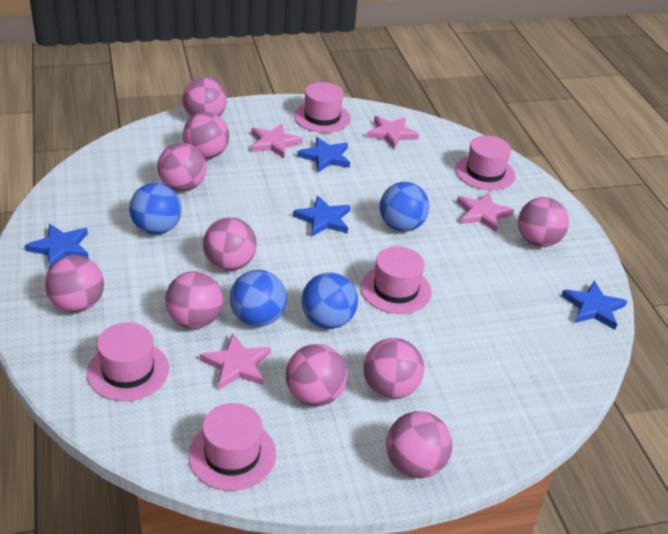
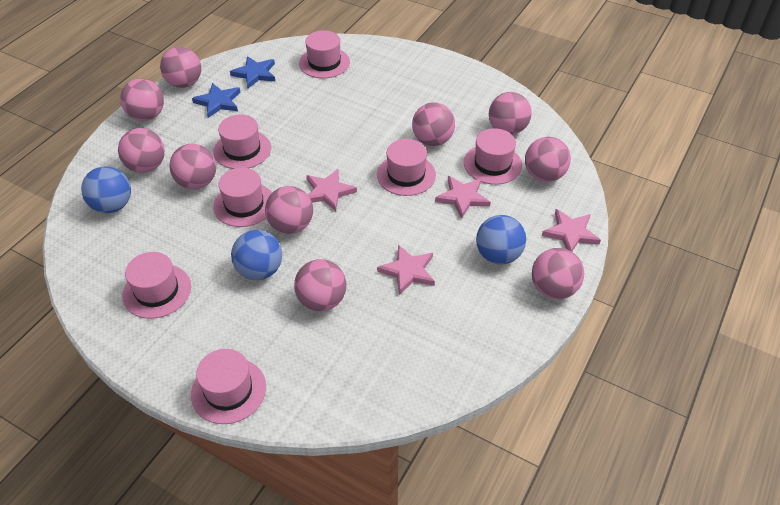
blue ball: [129,183,182,234] [230,270,287,327] [301,272,358,329] [380,182,430,232] = 4 -> [81,166,131,213] [231,230,282,280] [476,215,526,264] = 3
blue star: [25,224,89,269] [293,196,350,236] [297,137,350,173] [561,281,627,330] = 4 -> [192,83,241,118] [230,56,275,88] = 2
pink hat: [87,322,169,401] [188,403,276,491] [294,82,351,133] [361,246,432,314] [455,135,516,190] = 5 -> [122,252,191,319] [191,349,266,424] [213,114,271,169] [213,168,272,227] [299,30,350,78] [377,139,436,196] [464,128,522,185] = 7

